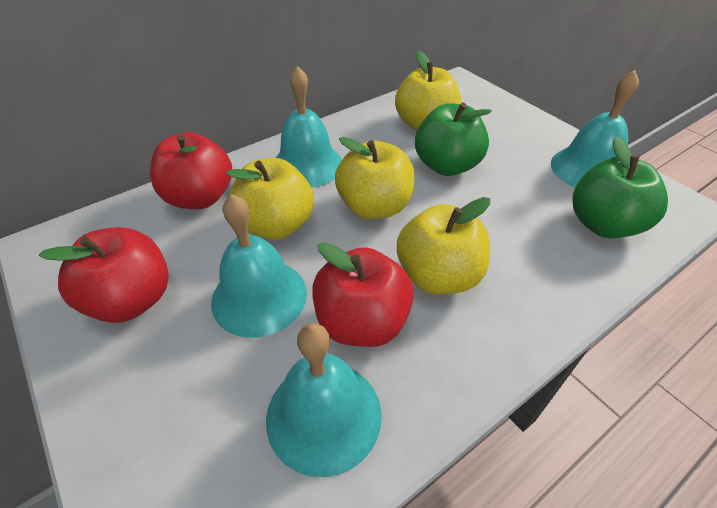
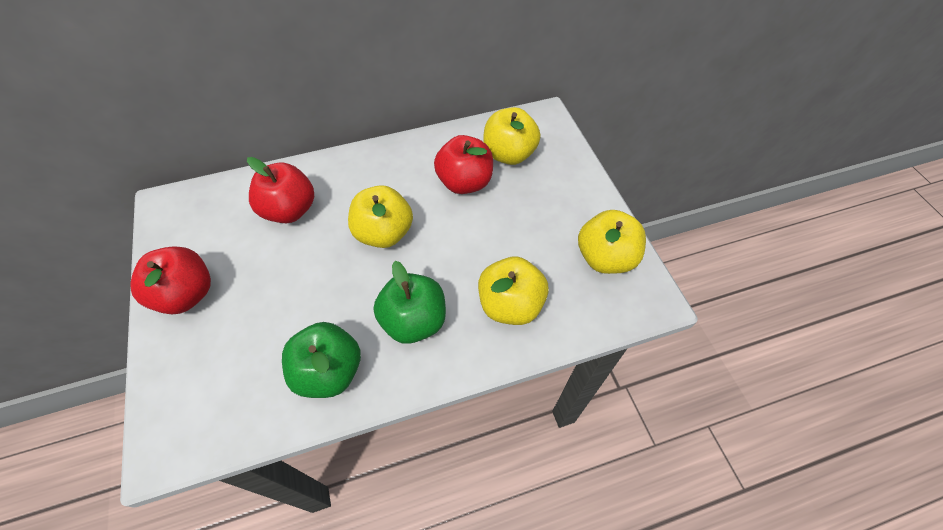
turquoise bell: [211,194,307,338] [266,323,381,477] [276,66,342,188] [551,70,639,188] = 4 -> none = 0

